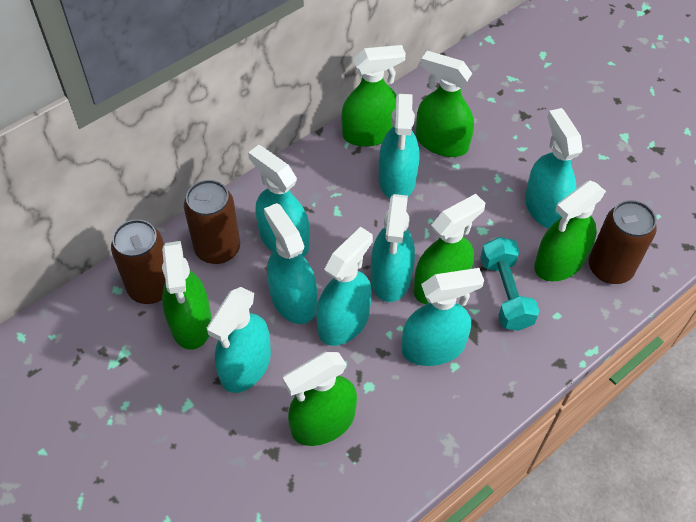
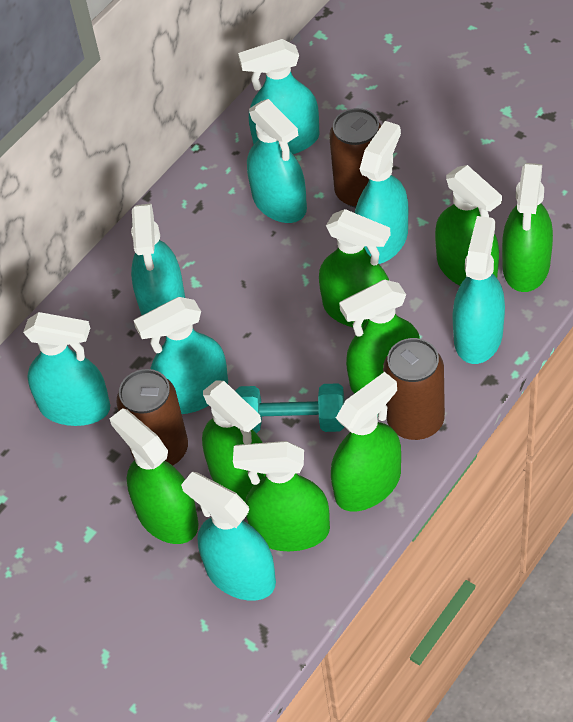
green spray bottle: [162,241,212,350] [283,352,357,446] [342,45,406,147] [414,194,485,304] [416,51,474,157] [534,181,606,282] = 6 -> [110,408,199,544] [202,381,266,502] [233,441,330,551] [319,209,391,328] [331,372,401,511] [339,280,420,394] [435,165,502,286] [502,163,553,292] = 8

